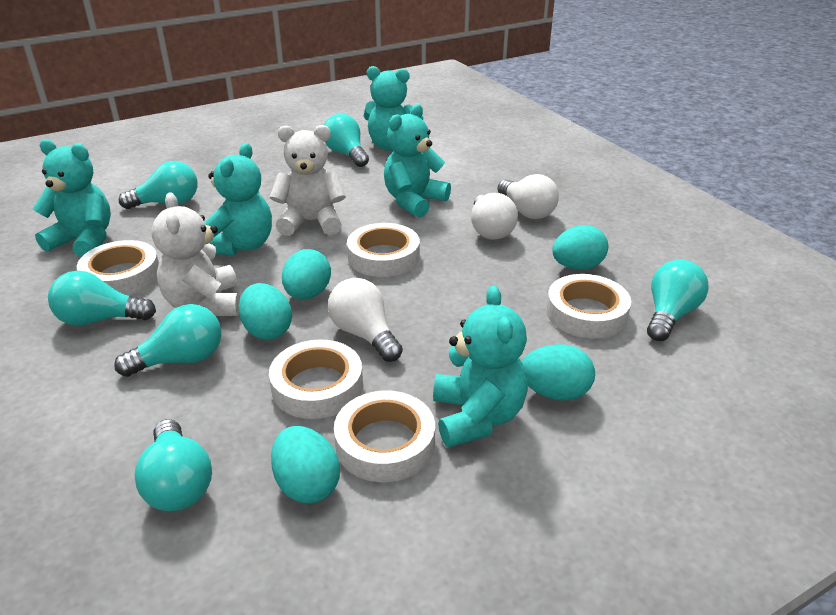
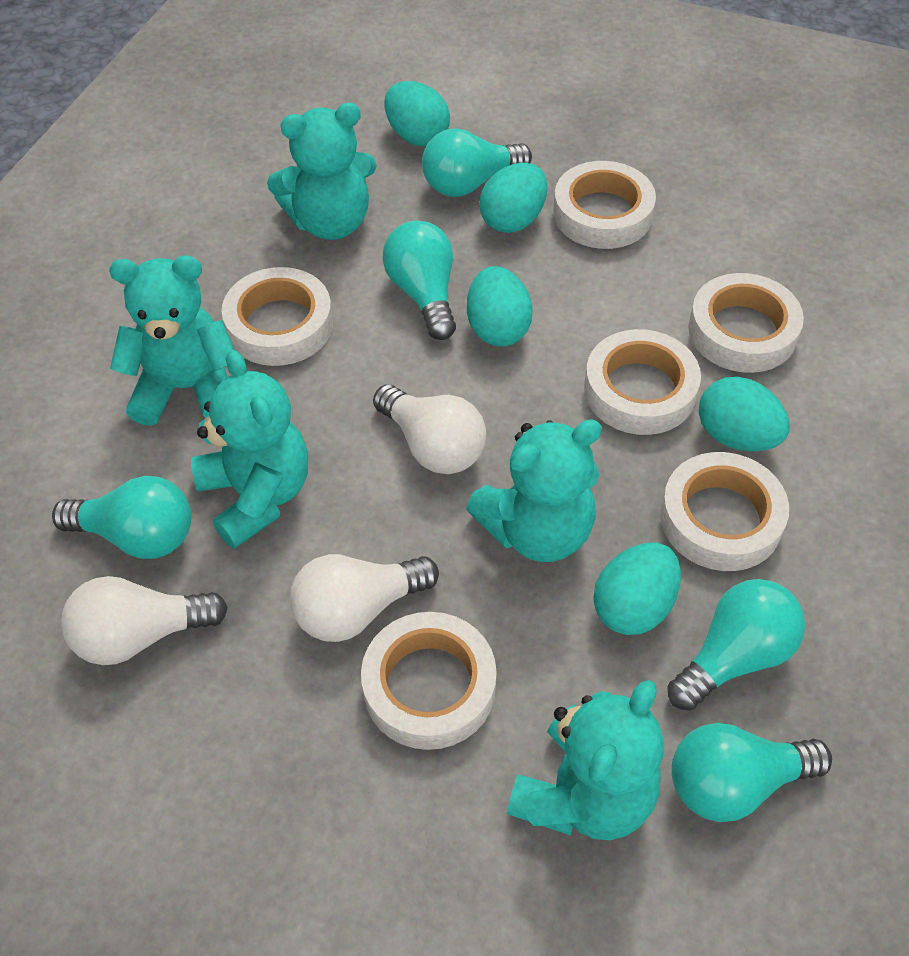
turquoise light bulb: [48,271,156,326] [114,304,221,377] [119,161,197,209] [134,419,212,511] [324,114,369,167] [647,259,709,341] = 6 -> [52,476,192,559] [383,221,456,340] [422,128,532,197] [667,579,805,711] [671,723,832,822] = 5
white tape: [77,240,159,295] [269,339,363,419] [334,391,435,482] [347,223,420,277] [546,274,631,338] = 5 -> [222,267,333,366] [361,612,497,750] [553,161,656,249] [584,329,701,435] [660,452,789,571] [688,273,804,373] = 6
white teddy bear: [151,192,240,316] [270,125,346,236] = 2 -> none = 0

